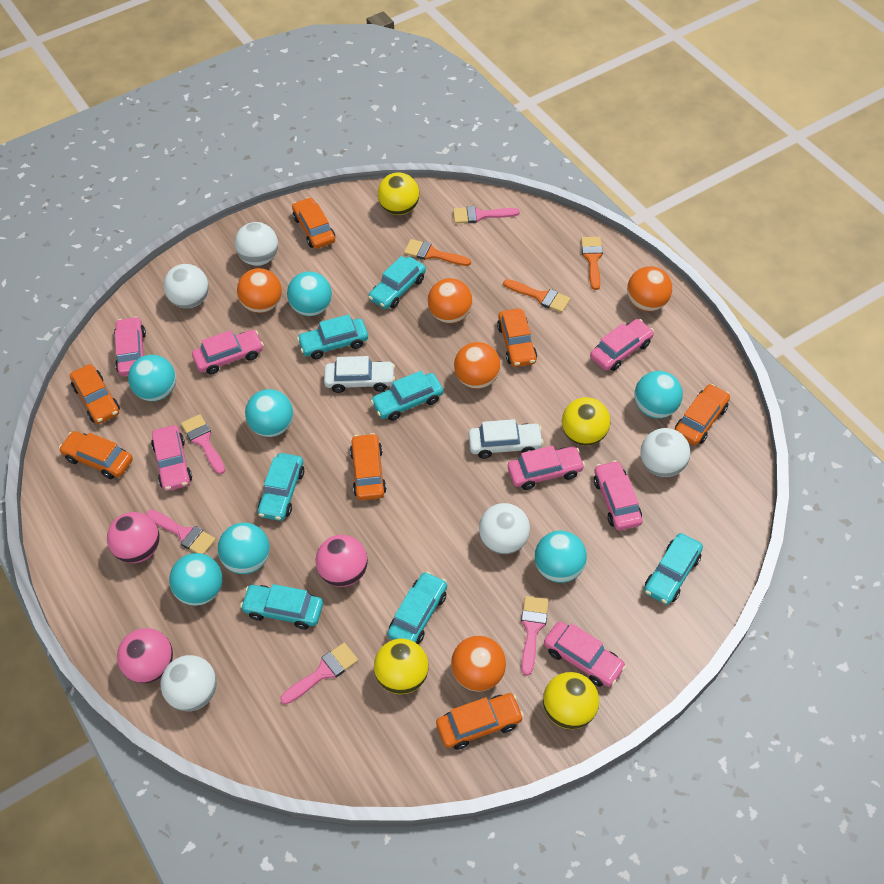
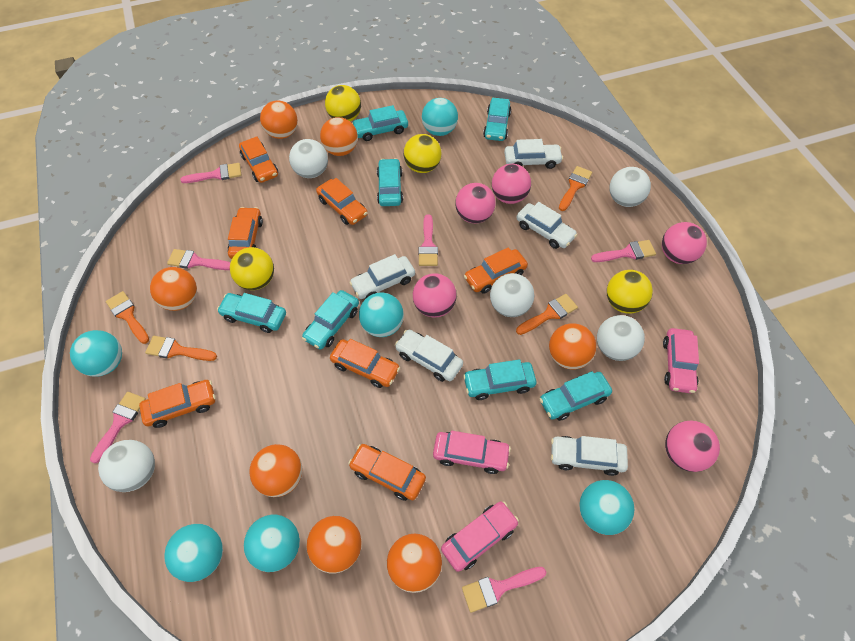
orange ball: [237,268,282,313] [428,278,472,323] [451,636,506,692] [454,342,501,389] [627,266,672,311] = 5 -> [150,267,197,311] [249,444,302,497] [260,100,298,139] [306,516,362,573] [320,117,358,156] [387,534,442,593] [549,323,596,370] = 7
orange brush: [404,239,471,266] [503,279,571,313] [581,237,603,290] = 3 -> [106,291,149,344] [145,336,217,361] [516,294,578,335] [559,166,592,211] = 4
pink ball: [107,512,159,563] [117,628,173,683] [315,535,368,587] = 3 -> [413,273,457,318] [455,183,496,223] [492,164,531,204] [662,222,707,264] [665,421,720,472] = 5
pink brush: [146,509,216,554] [181,414,225,474] [280,643,358,704] [453,206,520,224] [521,596,549,676] = 5 -> [90,392,146,463] [167,249,230,270] [180,163,241,183] [418,214,438,266] [462,567,546,613] [591,240,656,262] = 6
pink car: [114,316,146,376] [151,425,192,491] [192,330,264,374] [508,446,585,490] [544,621,626,687] [590,319,654,371] [594,460,642,530] = 7 -> [433,431,511,474] [441,501,519,572] [663,328,699,393] = 3
turquoise ball: [128,355,176,401] [169,553,223,606] [218,523,270,574] [245,389,293,437] [287,271,332,316] [535,531,587,583] [634,371,683,418] = 7 -> [70,330,122,377] [164,524,223,582] [244,515,300,572] [359,292,404,337] [422,98,458,136] [579,480,634,535] = 6
white car: [324,356,395,393] [468,419,544,459] = 2 -> [349,254,415,299] [395,329,463,382] [504,139,563,169] [516,202,577,249] [551,436,628,476] = 5

